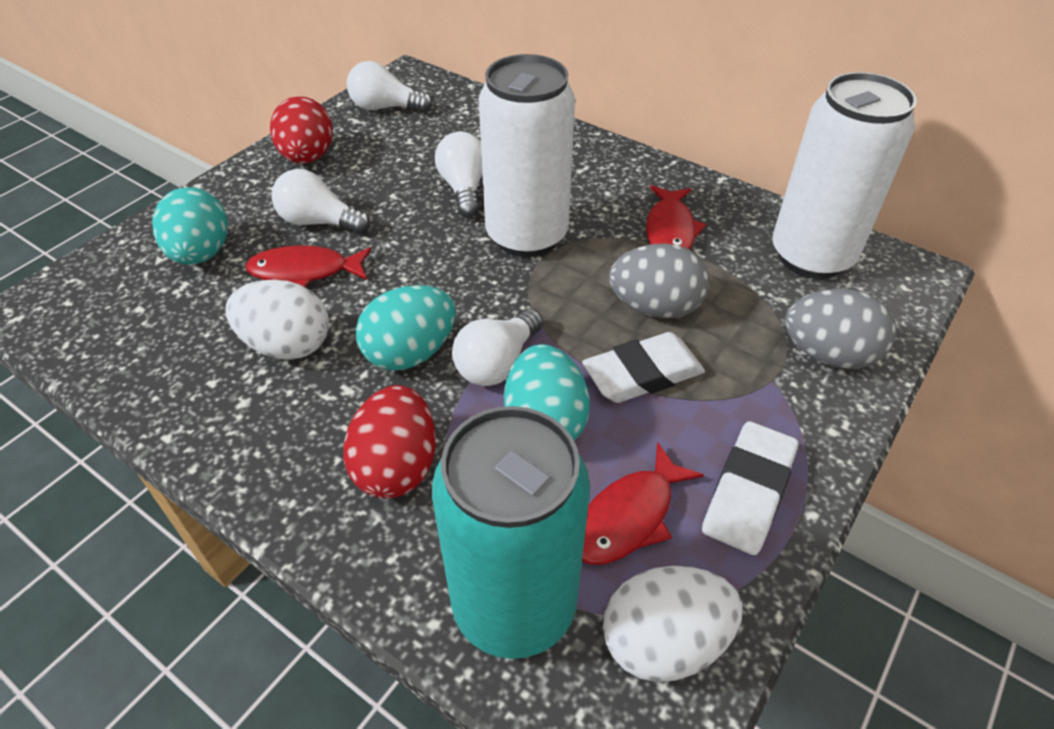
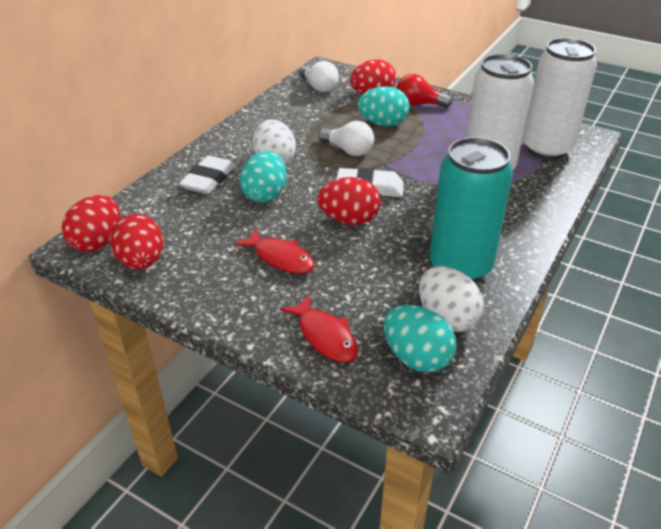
grey egg: [609,244,709,319] [785,289,896,369] = 2 -> none = 0
red egg: [270,96,333,164] [343,385,436,498] = 2 -> [62,195,120,252] [110,214,163,270] [317,177,381,225] [350,59,396,95] = 4
red fish: [245,245,371,287] [582,442,704,565] [646,185,706,250] = 3 -> [234,228,314,274] [280,294,358,363] = 2
red light bulb: none = 0 -> [396,74,452,108] = 1
white light bulb: [271,169,370,234] [347,61,432,112] [435,132,482,217] [452,309,543,386] = 4 -> [299,61,339,92] [318,121,374,156] = 2

